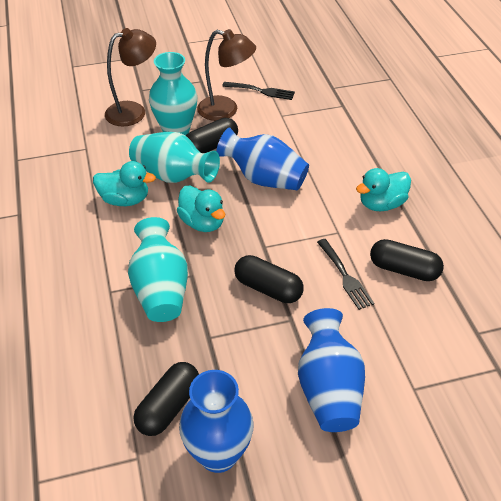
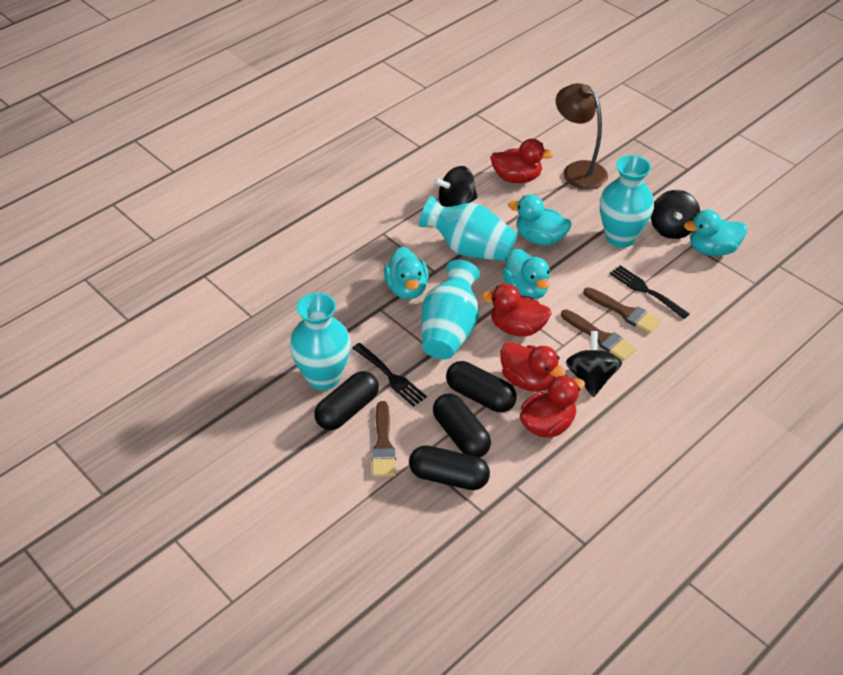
black spinning top: none = 0 -> [434,166,478,207] [566,331,622,397] [651,190,700,239] = 3
blue vase: [179,370,254,473] [216,127,309,190] [298,308,365,432] = 3 -> none = 0
brown brush: none = 0 -> [371,401,396,477] [561,309,636,361] [583,287,661,333] = 3
brown lamp: [105,28,156,126] [197,29,256,121] = 2 -> [556,83,608,190] = 1
red duck: none = 0 -> [481,284,552,337] [490,139,554,183] [500,342,566,392] [520,375,585,438] = 4
turquoise duck: [93,161,156,206] [177,186,225,232] [356,168,411,211] = 3 -> [384,247,429,300] [502,249,550,299] [508,194,572,245] [684,210,747,256] = 4
turquoise vase: [128,217,188,322] [129,132,220,183] [149,52,197,136] = 3 -> [289,293,351,390] [419,196,517,261] [421,260,480,360] [600,155,654,248] = 4

